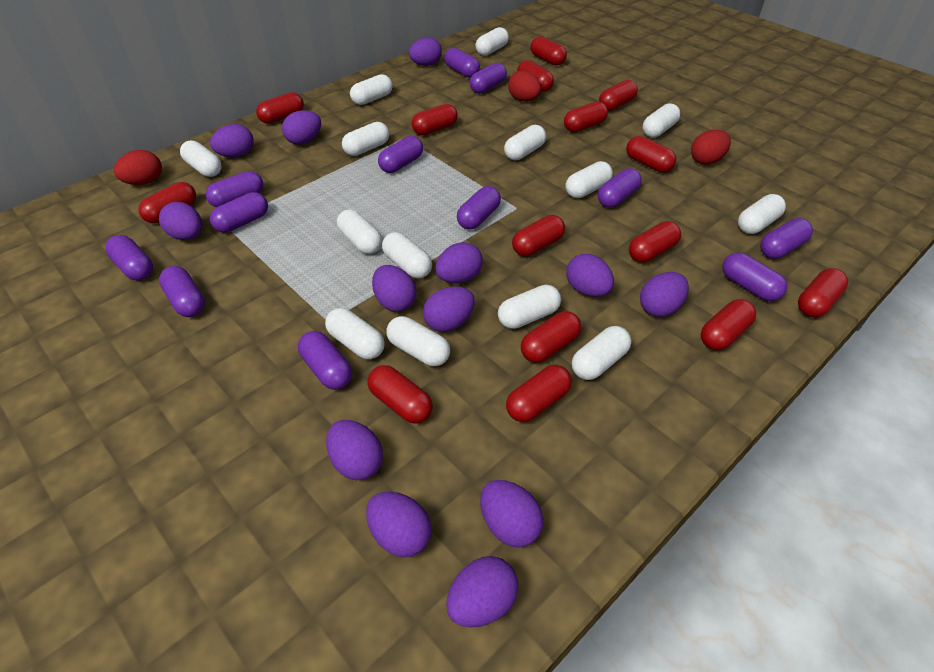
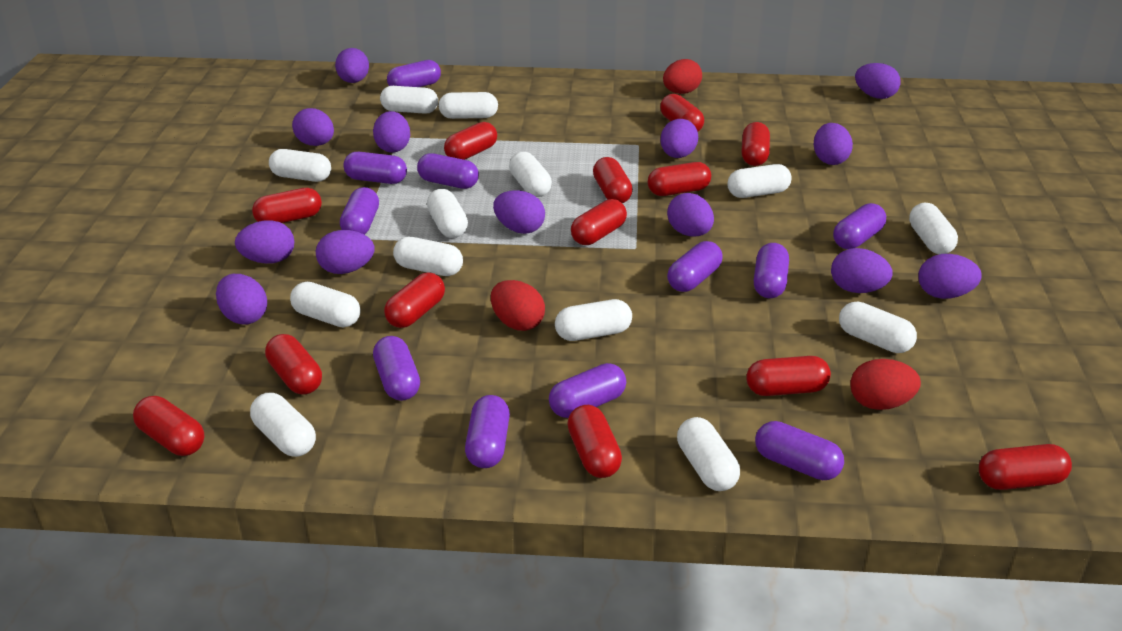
purple capsule: [105,235,153,281] [159,266,205,317] [206,171,263,207] [210,192,268,233] [298,331,352,390] [378,136,423,173] [444,48,480,78] [457,186,501,230] [470,63,507,94] [598,168,642,208] [722,253,787,301] [760,218,813,259] = 12 -> [340,187,379,235] [343,152,407,184] [373,336,420,401] [387,60,441,87] [417,153,479,189] [465,395,510,468] [549,363,626,418] [667,241,723,292] [754,243,789,298] [755,421,844,480] [833,203,886,249] = 11
red capsule: [138,182,196,223] [256,92,304,124] [368,365,433,424] [412,104,458,135] [506,365,572,422] [512,215,565,256] [517,60,554,92] [521,311,581,363] [531,36,567,65] [564,101,608,132] [599,80,638,111] [626,136,676,172] [629,221,681,263] [701,299,756,350] [798,268,848,317] = 15 -> [133,396,205,456] [252,188,322,223] [265,334,322,395] [384,272,445,328] [444,122,497,160] [567,405,622,478] [571,199,627,245] [593,157,633,203] [648,162,711,196] [660,94,704,131] [741,122,770,166] [746,356,831,396] [979,444,1072,490] = 13
white capsule: [180,140,222,177] [325,308,385,359] [337,210,382,254] [342,122,389,156] [350,74,393,105] [382,232,432,278] [386,316,450,366] [475,27,509,56] [498,285,561,329] [504,125,546,160] [566,161,613,198] [572,326,631,380] [643,103,680,138] [738,194,786,234] = 14 -> [250,393,316,457] [269,149,331,182] [290,282,360,327] [380,86,438,114] [393,237,463,276] [427,189,468,238] [439,92,498,119] [509,152,552,197] [555,299,632,341] [677,417,740,491] [727,164,792,198] [839,301,917,353] [909,203,958,254] = 13

